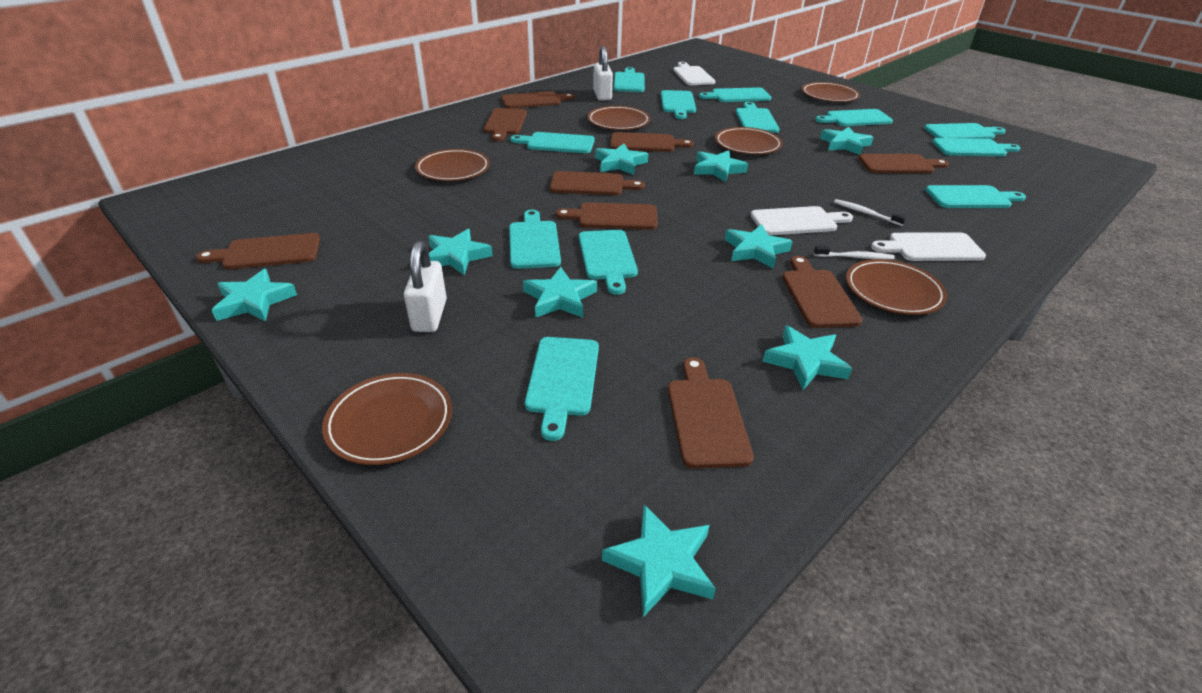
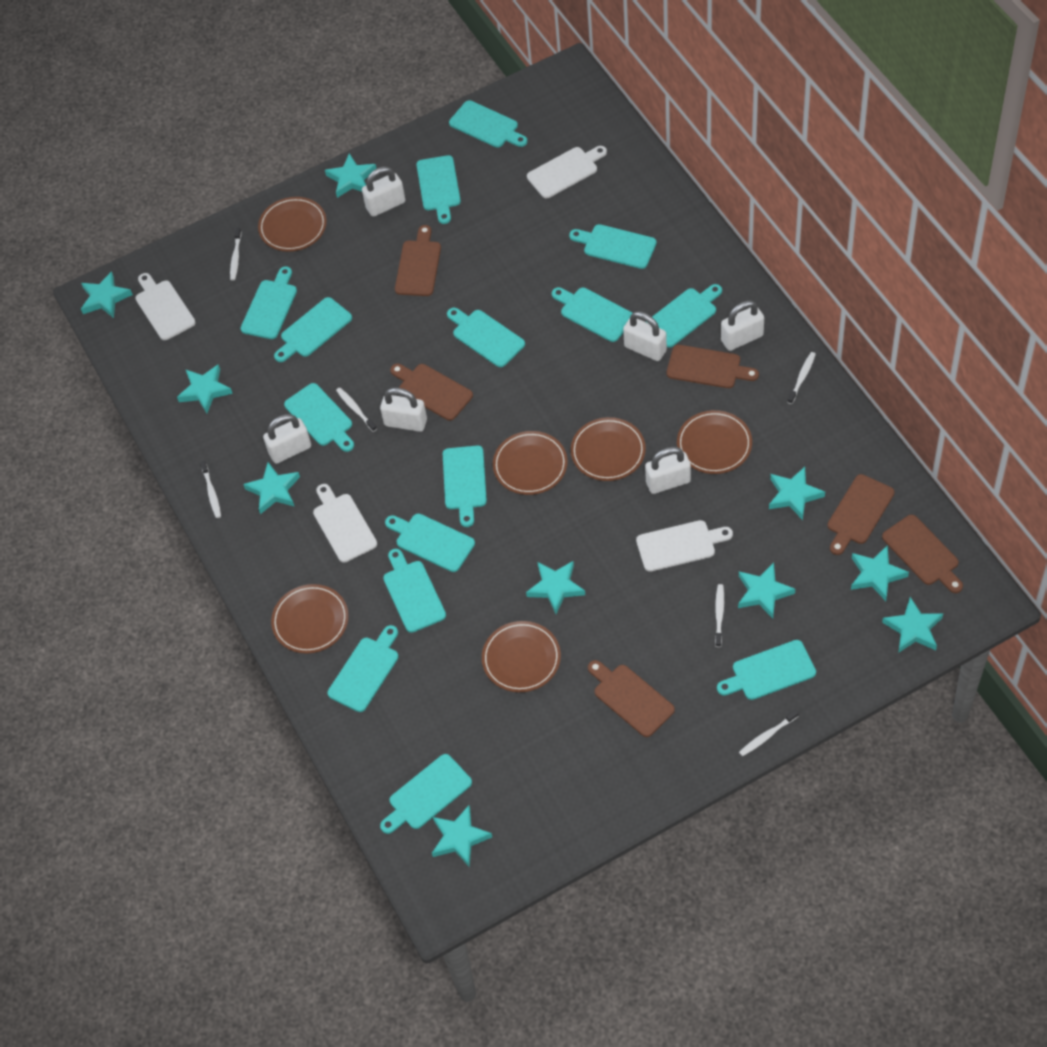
brown cutting board: [196,233,320,269] [484,108,527,141] [501,91,575,109] [550,171,645,195] [556,202,658,230] [610,132,694,152] [668,357,754,468] [782,256,862,328] [858,154,949,173] = 9 -> [390,364,473,421] [395,225,441,296] [588,660,675,737] [666,345,759,388] [827,474,895,555] [882,515,963,593] = 6
turquoise cutting board: [509,210,561,269] [510,132,595,153] [525,337,599,441] [579,230,638,295] [614,67,645,92] [661,90,696,119] [699,87,771,102] [736,102,780,133] [816,109,893,126] [924,123,1006,139] [926,185,1026,208] [932,138,1020,156] = 12 -> [240,266,297,339] [274,297,352,362] [284,383,354,452] [327,625,399,712] [380,754,472,834] [383,549,446,633] [385,513,475,572] [416,155,461,224] [443,446,487,527] [447,308,525,367] [449,100,527,148] [552,287,632,342] [569,224,657,269] [646,284,722,348] [717,640,816,700] = 15
turquoise star: [212,269,297,322] [428,229,493,275] [523,267,597,318] [595,144,648,175] [602,504,716,617] [694,150,748,182] [725,224,793,269] [763,325,852,390] [820,127,874,155] = 9 -> [81,271,133,318] [177,364,233,413] [243,462,300,514] [325,153,377,198] [432,805,492,867] [526,561,585,614] [738,563,795,619] [769,467,825,520] [851,545,909,601] [882,597,943,653] = 10
white cutting board: [673,62,715,85] [751,206,853,235] [871,232,986,261] = 3 -> [135,273,196,340] [313,484,377,563] [527,146,607,198] [636,520,733,572] = 4
white padlock: [404,241,447,332] [593,46,613,101] = 2 -> [263,414,311,464] [362,167,405,217] [380,388,427,432] [623,311,667,361] [645,447,691,494] [721,300,764,351] = 6
white toothbrush: [814,246,895,260] [834,199,906,226] = 2 -> [200,461,221,518] [230,228,241,280] [336,388,377,432] [715,584,724,647] [739,710,799,756] [787,352,816,404] = 6

